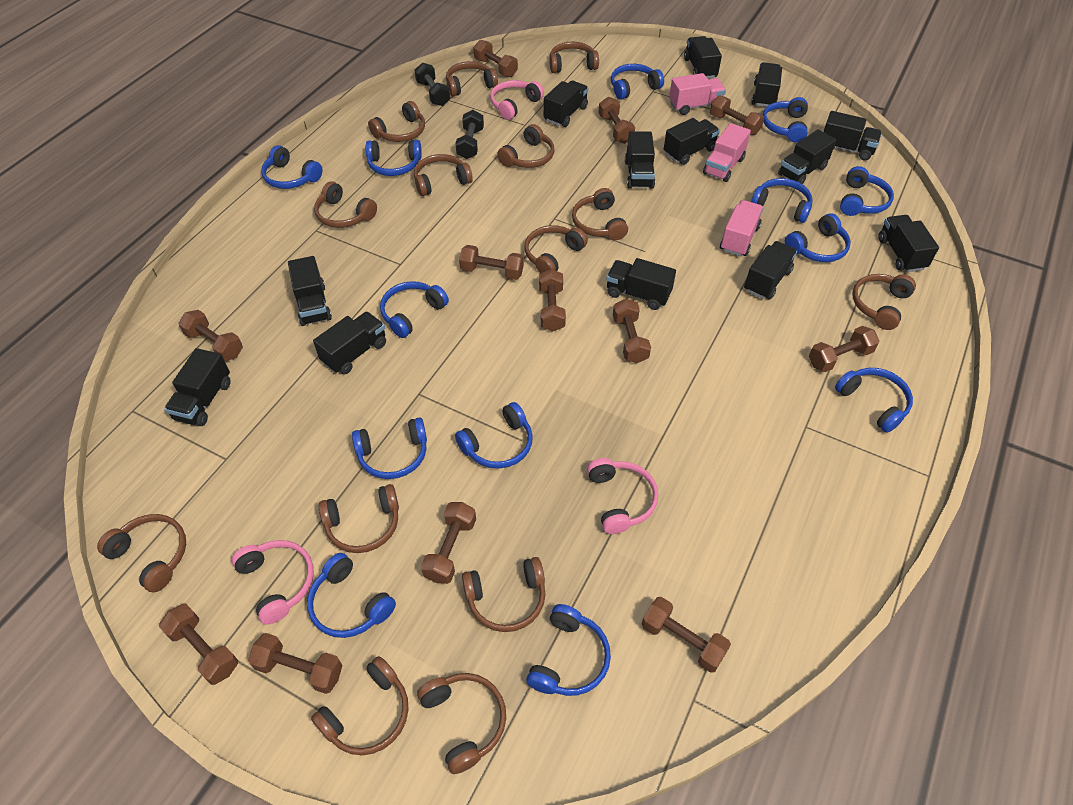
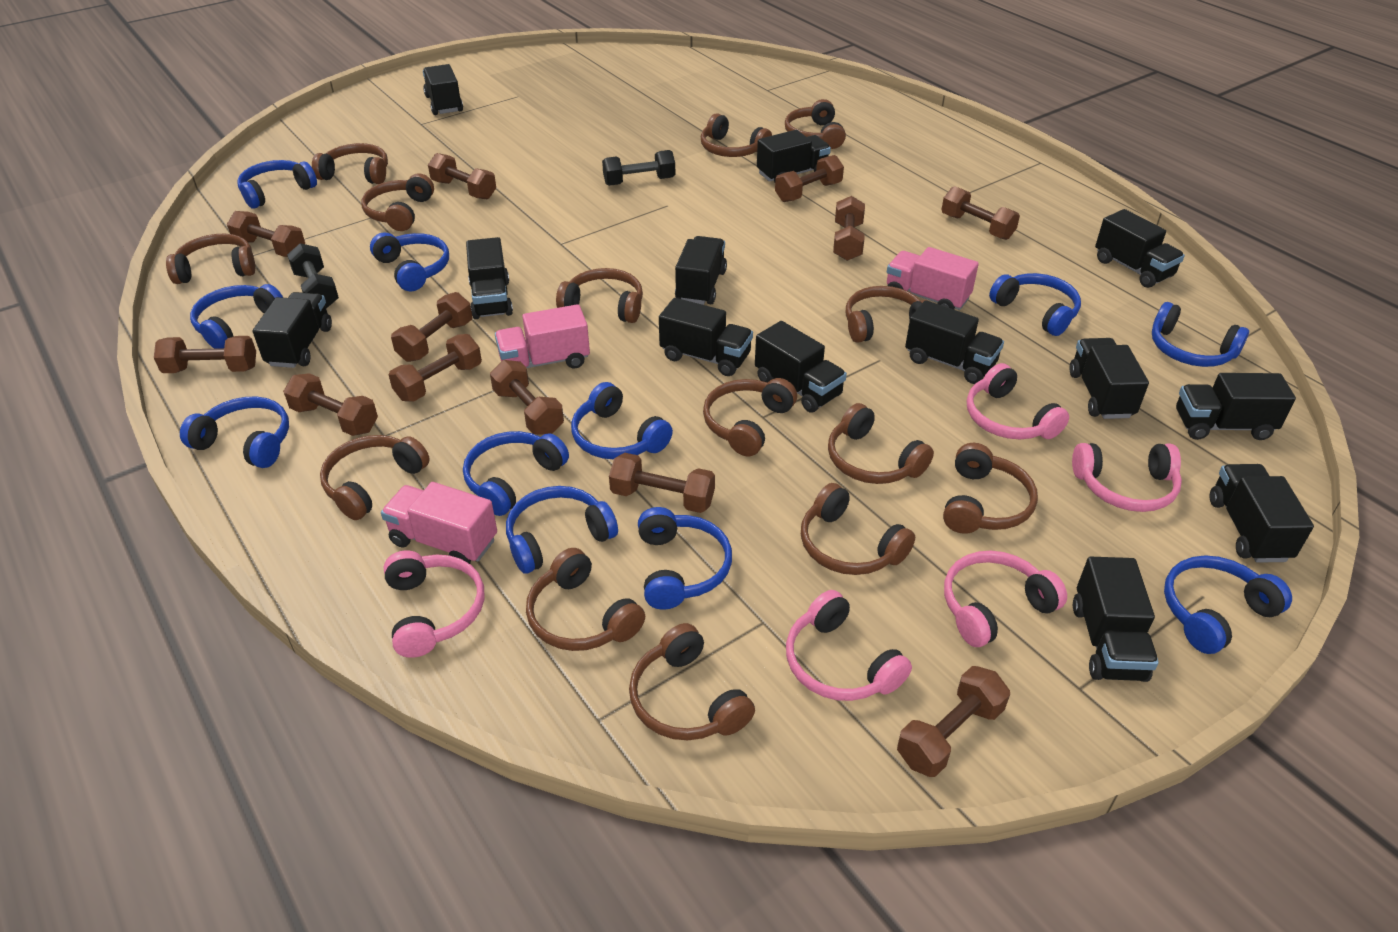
blue headphones: [261,145,322,189] [307,553,396,638] [352,417,427,479] [366,140,422,176] [380,281,449,338] [455,402,533,468] [526,604,611,696] [611,64,664,100] [751,178,813,223] [763,97,808,143] [785,213,851,262] [835,368,913,433] [840,166,894,216] = 13 -> [180,396,289,468] [190,284,283,349] [237,160,317,209] [370,232,449,291] [463,431,569,516] [506,486,618,574] [571,382,673,460] [638,507,732,610] [989,273,1081,336] [1152,302,1249,367] [1164,555,1292,654] = 11
pink headphones: [232,540,314,625] [490,80,544,120] [587,458,658,534] = 3 -> [384,550,484,658] [786,590,912,701] [944,551,1067,647] [967,363,1069,439] [1072,443,1182,512] = 5

